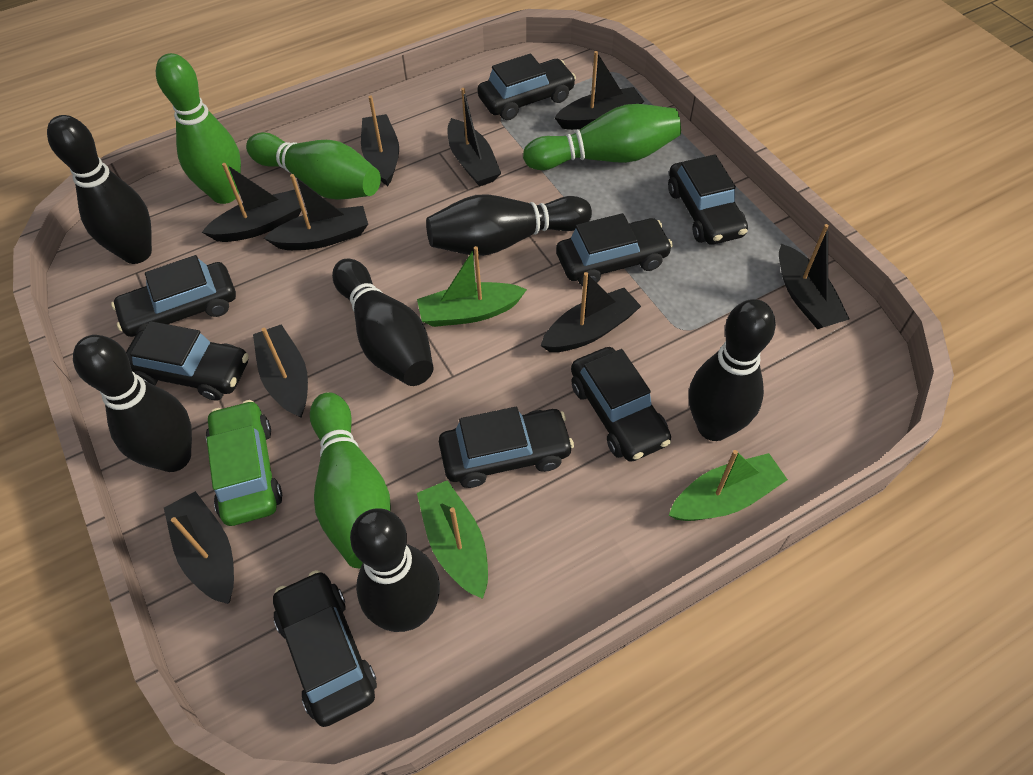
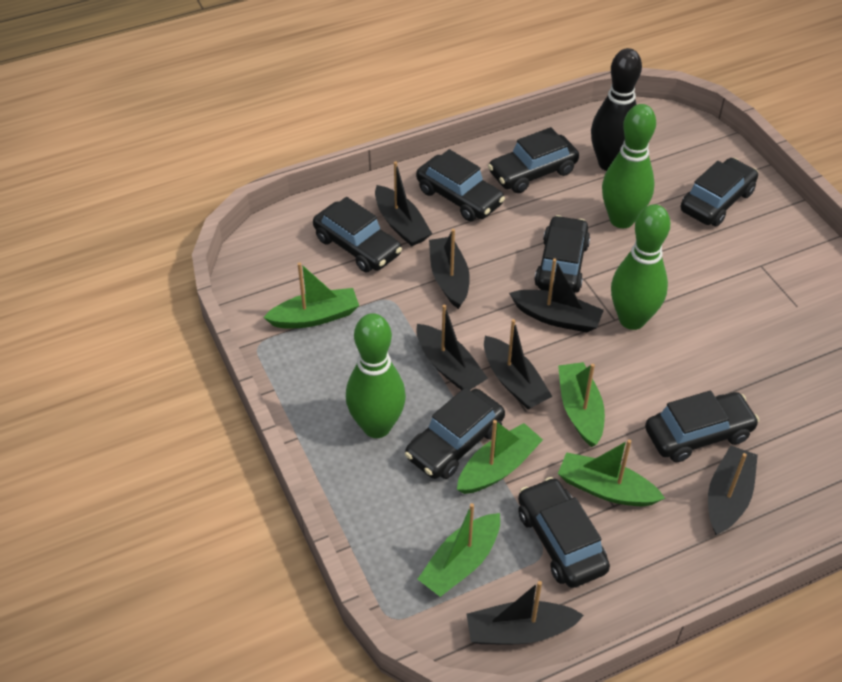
black boat: [164,491,234,604] [202,163,301,242] [253,324,308,418] [264,174,368,250] [361,96,399,186] [447,88,501,187] [540,272,641,352] [555,51,644,130] [779,224,849,329] = 9 -> [375,161,432,247] [416,305,488,390] [429,229,470,309] [467,581,584,644] [484,319,553,409] [509,258,604,332] [708,445,758,535] = 7
black bowling pin: [47,115,152,264] [73,335,192,472] [332,259,433,386] [350,508,440,632] [426,194,592,256] [689,299,776,441] = 6 -> [591,48,642,171] = 1
green boat: [417,246,527,327] [417,480,488,599] [669,450,788,521] = 3 -> [263,262,359,328] [418,503,500,597] [457,420,543,494] [558,362,605,447] [558,439,665,506] = 5
green bowling pin: [156,53,241,204] [246,132,381,199] [310,392,391,568] [523,104,681,170] = 4 -> [346,313,406,438] [602,104,656,228] [611,204,671,330] = 3
green car: [206,400,282,526] = 1 -> none = 0

